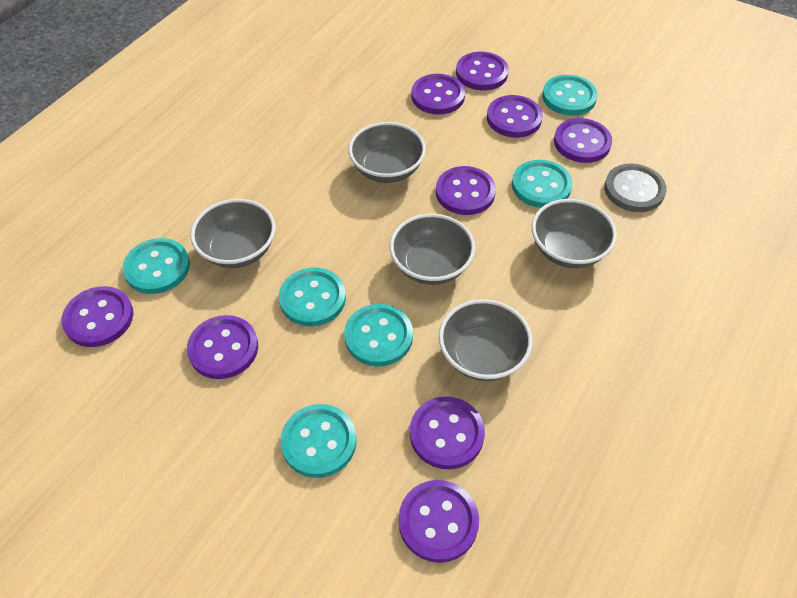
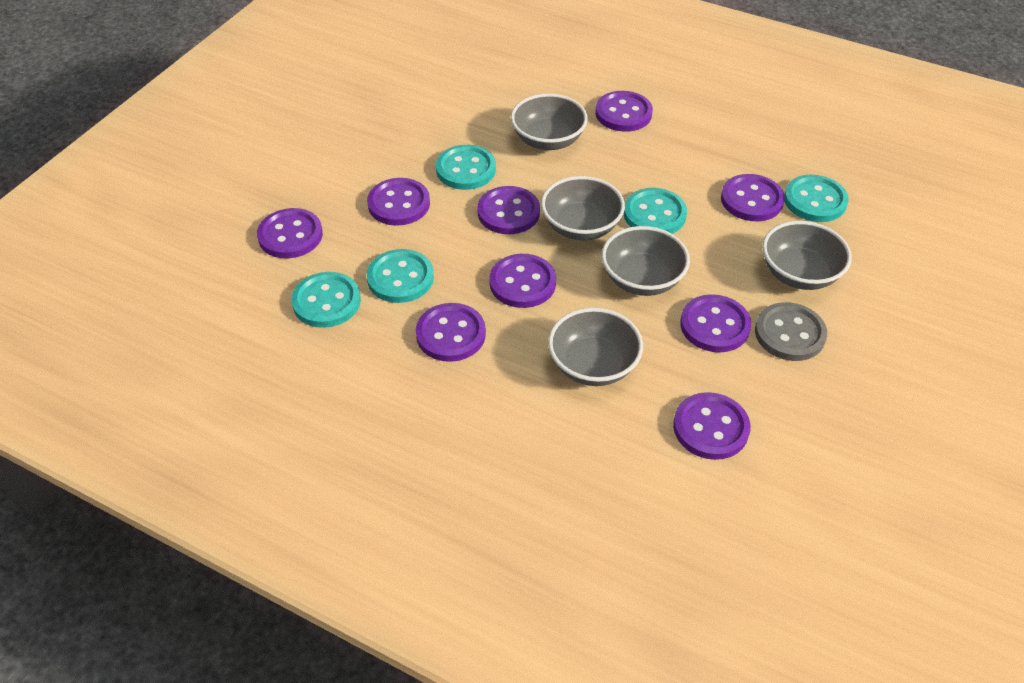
turquoise button: [122,238,190,294] [279,268,346,327] [280,404,356,478] [344,304,413,367] [512,160,572,208] [542,75,597,116] = 6 -> [291,272,361,328] [367,249,434,303] [436,145,496,190] [624,188,687,234] [784,175,849,222] = 5

